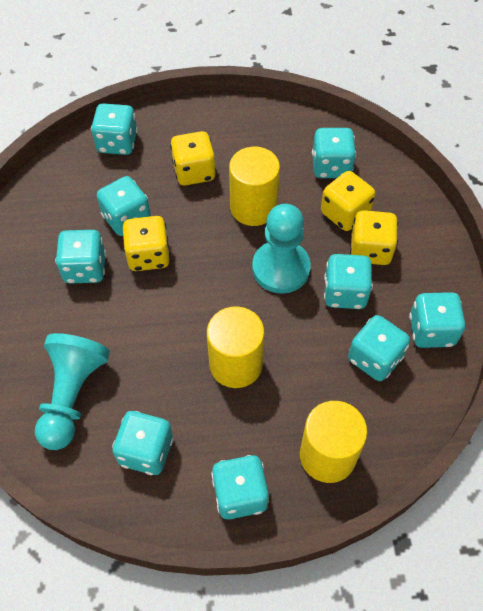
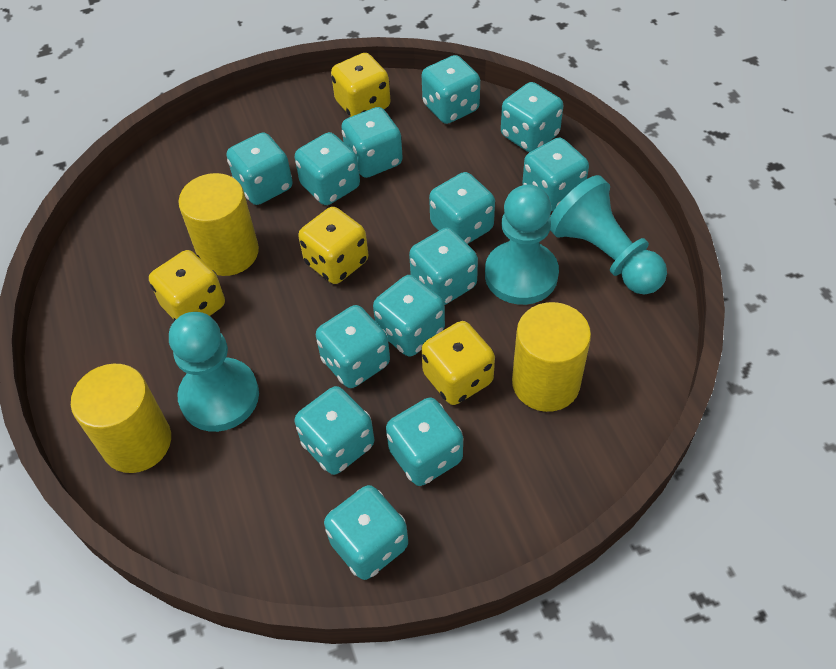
turquoise dice: [55,230,106,283] [91,103,138,155] [97,176,151,236] [112,411,173,475] [211,455,269,519] [312,128,356,178] [324,254,373,309] [348,315,410,381] [409,292,465,348] = 9 -> [226,132,293,205] [295,132,360,205] [295,386,374,475] [316,305,390,388] [324,485,408,580] [341,107,403,178] [373,275,445,357] [386,397,463,486] [409,228,478,305] [422,55,480,124] [429,172,495,244] [501,82,563,152] [522,138,589,211] = 13
turquoise pawn: [35,333,110,450] [252,204,311,294] = 2 -> [169,312,259,432] [485,185,559,305] [550,175,667,294] = 3

